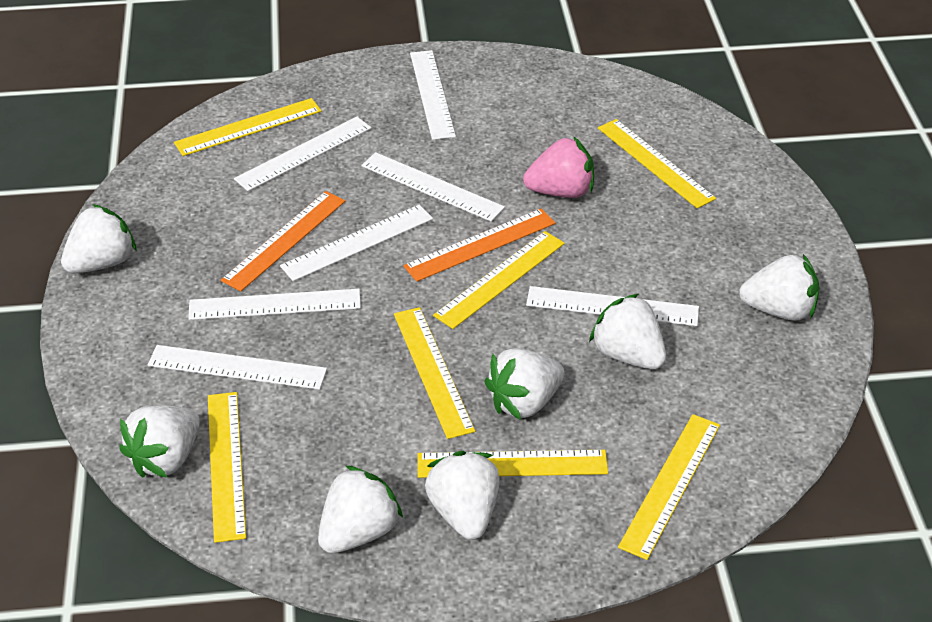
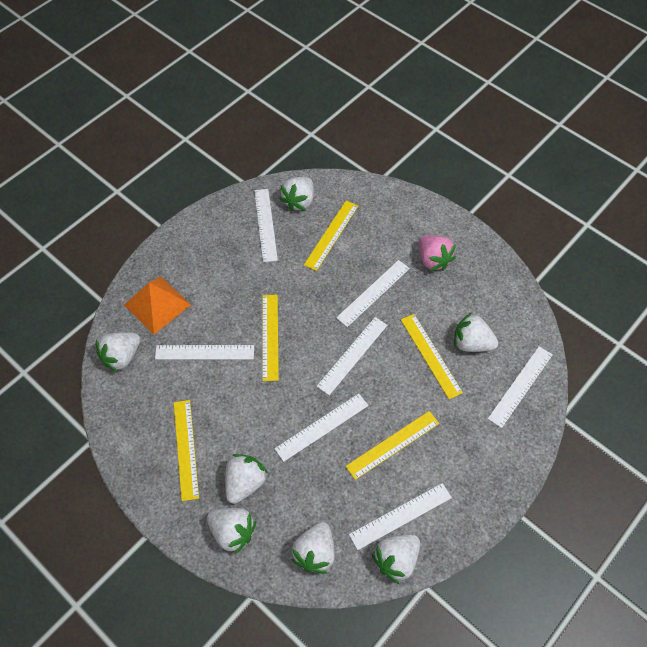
orange pyramid: none = 0 -> [124,277,191,334] = 1
orange ruler: [221,191,345,291] [403,209,555,282] = 2 -> none = 0
yellow ruler: [174,98,321,156] [208,392,246,543] [394,307,475,439] [418,450,608,478] [433,231,565,329] [598,119,716,208] [618,414,720,560] = 7 -> [174,400,199,501] [262,295,279,381] [304,201,358,271] [345,411,439,480] [401,314,463,399] = 5

